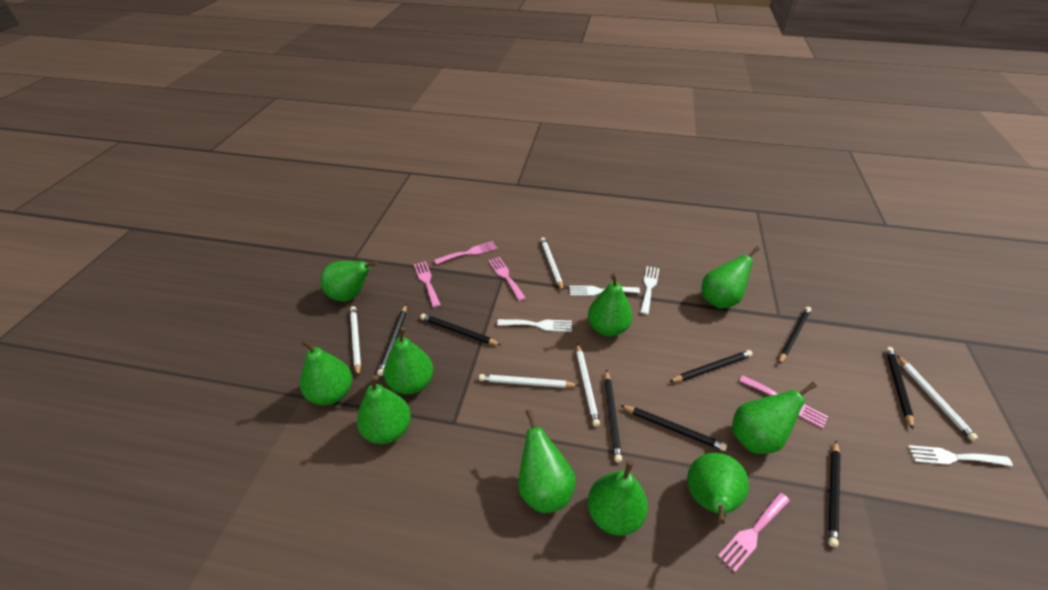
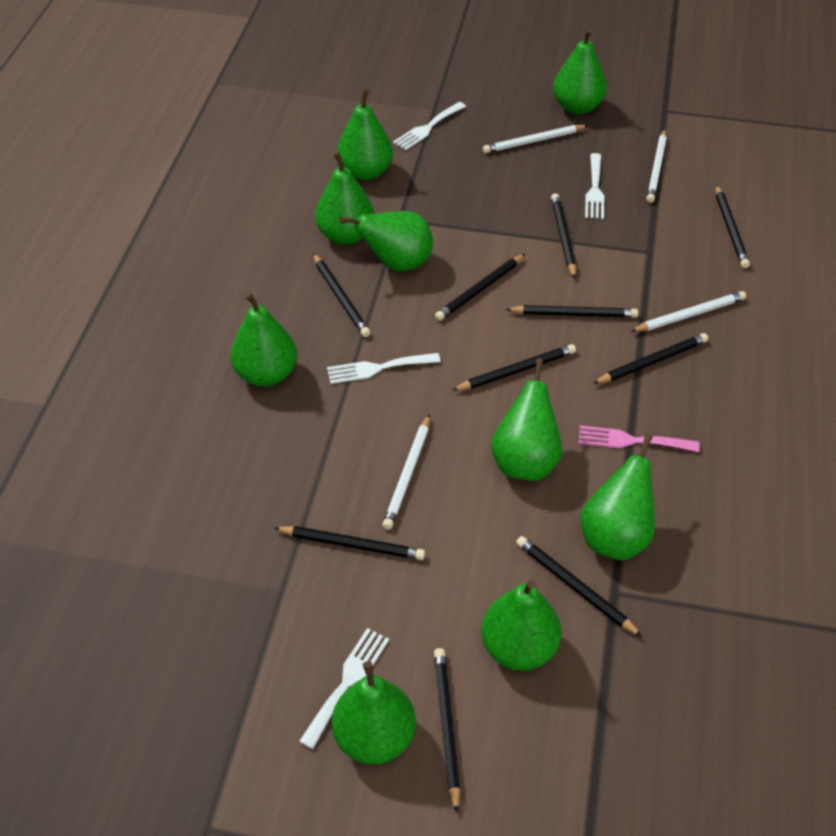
black pencil: [377,304,407,376] [420,314,501,345] [605,370,622,463] [620,405,727,451] [669,350,753,382] [779,307,811,364] [828,441,841,547] [886,347,914,429] = 8 -> [274,526,425,560] [313,253,371,337] [434,648,461,813] [435,254,525,321] [452,344,576,391] [506,305,638,318] [516,536,643,637] [551,193,576,279] [593,333,708,384] [716,185,750,268] = 10
green pear: [300,339,352,405] [320,261,378,301] [357,375,411,444] [384,327,433,395] [518,409,576,513] [588,273,632,337] [588,460,648,536] [687,453,749,524] [702,246,760,309] [732,382,817,454] = 10 -> [230,292,297,387] [315,151,374,245] [332,661,416,765] [337,89,393,180] [340,211,433,271] [481,580,561,671] [491,358,562,481] [553,28,607,114] [580,434,655,560] = 9
pink fork: [414,261,441,308] [434,241,498,264] [488,257,526,301] [718,492,790,572] [739,375,828,428] = 5 -> [578,425,700,452] = 1
white pencil: [350,306,361,377] [479,374,579,388] [540,237,563,291] [576,343,600,427] [897,355,978,441] = 5 -> [382,414,430,530] [483,125,588,153] [630,291,746,332] [646,129,667,203] = 4

